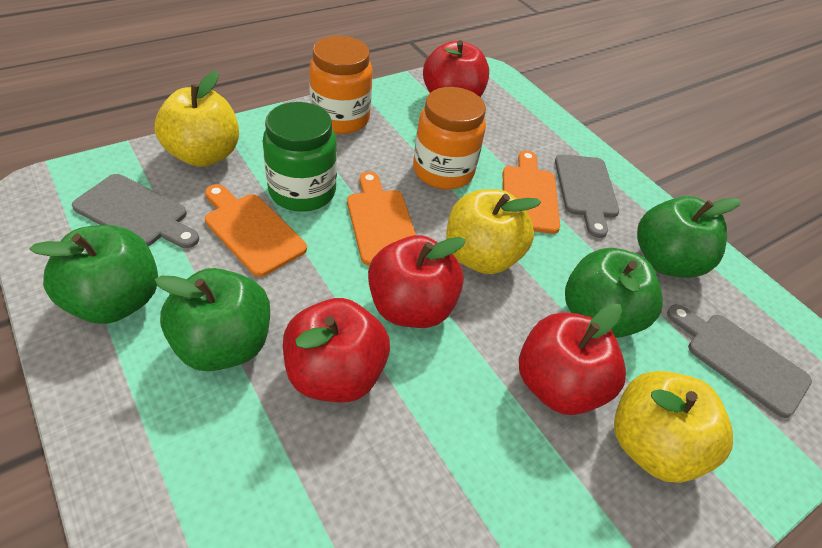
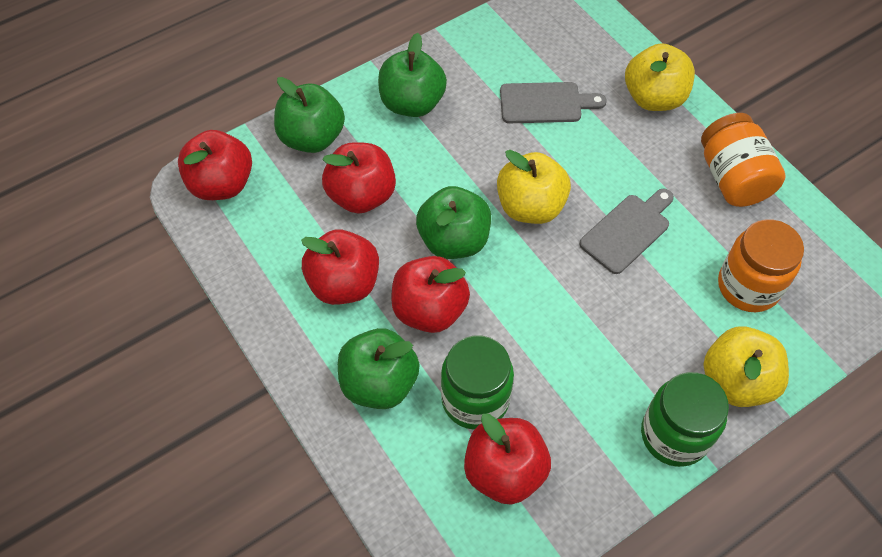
green jar: [263,102,337,212] = 1 -> [441,335,514,430] [641,372,729,467] = 2
grey cutting board: [72,174,199,248] [555,154,619,238] [667,304,812,418] = 3 -> [500,82,607,123] [579,188,674,274] = 2
orange cutting board: [205,184,307,277] [347,171,416,266] [503,150,560,234] = 3 -> none = 0
red apple: [283,298,390,402] [368,235,466,328] [423,40,489,97] [519,303,626,415] = 4 -> [178,130,252,200] [301,229,379,305] [322,142,396,214] [391,256,470,333] [464,414,551,505] = 5

